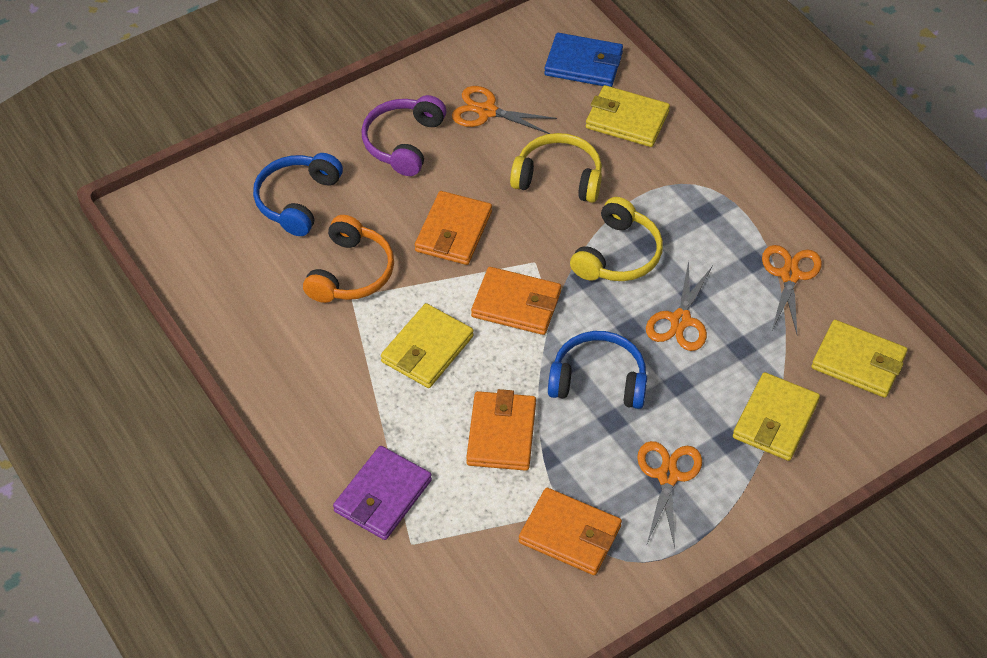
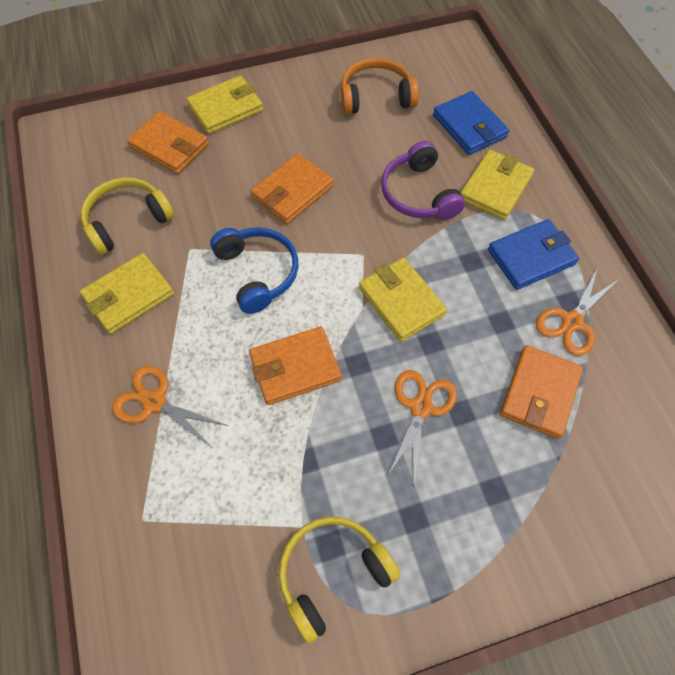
blue headphones: [253,153,343,236] [548,331,647,409] = 2 -> [210,227,298,314] = 1
blue wallet: [544,33,623,87] = 1 -> [433,91,509,155] [488,219,579,290] = 2
orange scissors: [452,86,557,134] [637,441,702,547] [646,261,713,351] [762,245,822,334] = 4 -> [112,366,228,447] [387,370,457,484] [536,267,619,356] = 3
purple wallet: [333,446,432,540] = 1 -> none = 0

